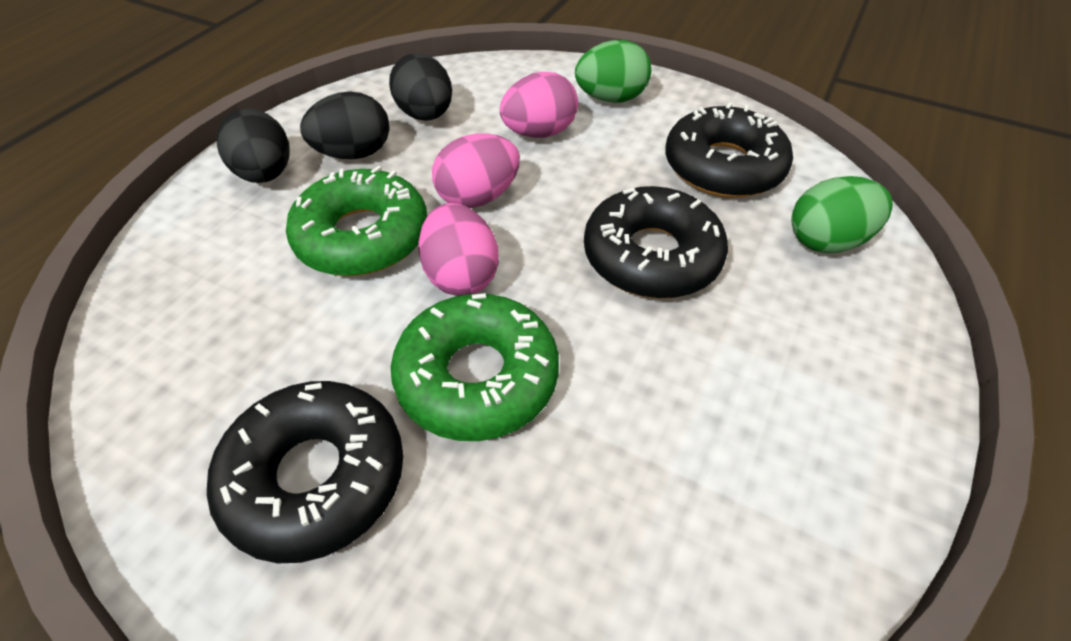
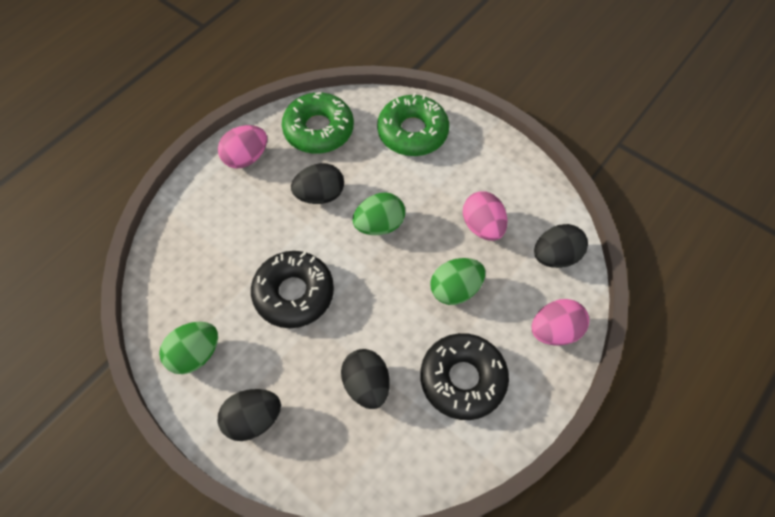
black donut: [207,381,403,563] [584,186,728,299] [665,102,793,198] = 3 -> [251,251,334,328] [420,333,509,420] = 2
black egg: [216,109,290,183] [300,91,390,159] [389,53,452,121] = 3 -> [218,389,281,441] [291,163,344,204] [341,349,390,409] [534,224,588,268] = 4
green egg: [575,40,651,103] [791,176,893,253] = 2 -> [159,322,218,374] [352,192,405,235] [430,258,485,305] = 3

